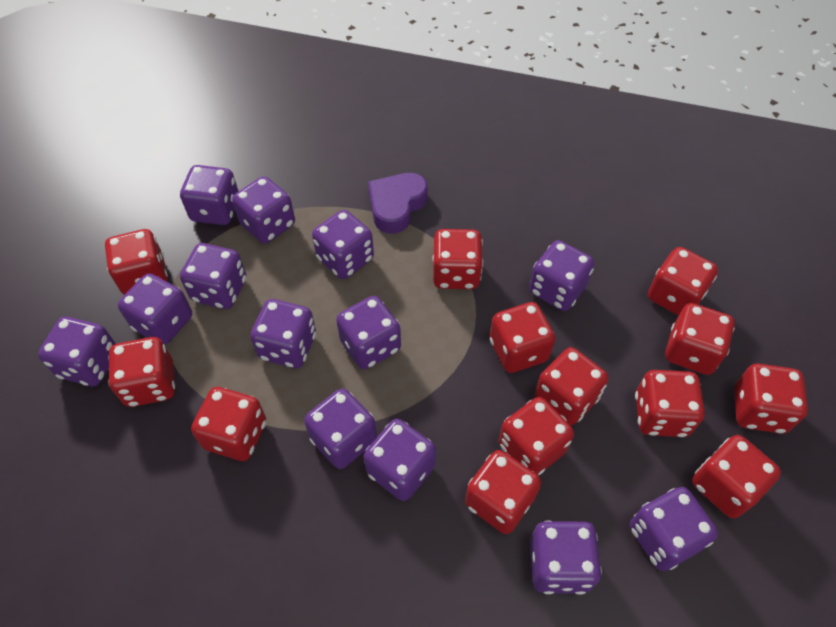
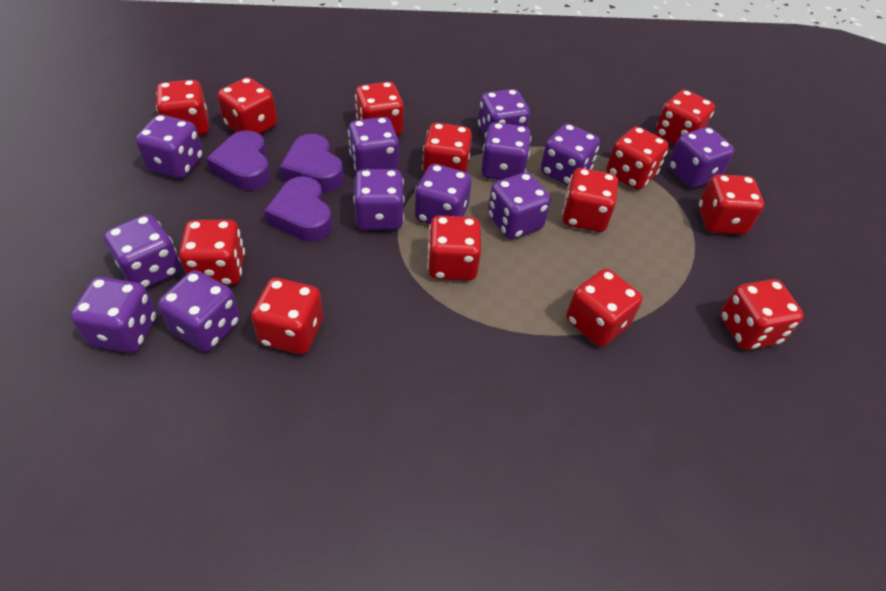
purple dice: [38,317,116,386] [118,273,192,345] [180,165,239,225] [180,243,246,309] [232,176,295,244] [250,299,316,368] [304,388,377,469] [312,210,374,279] [336,296,401,369] [364,419,436,501] [529,240,594,311] [530,521,602,595] [630,487,718,571] = 13 -> [70,277,157,353] [104,214,181,288] [136,114,203,179] [158,270,240,352] [348,117,399,172] [353,169,405,230] [415,164,472,224] [478,89,530,139] [481,122,531,180] [488,172,551,239] [541,123,600,186] [668,127,734,188] = 12
purple heart: [368,173,428,234] = 1 -> [206,131,271,191] [264,176,332,242] [280,134,344,192] = 3

